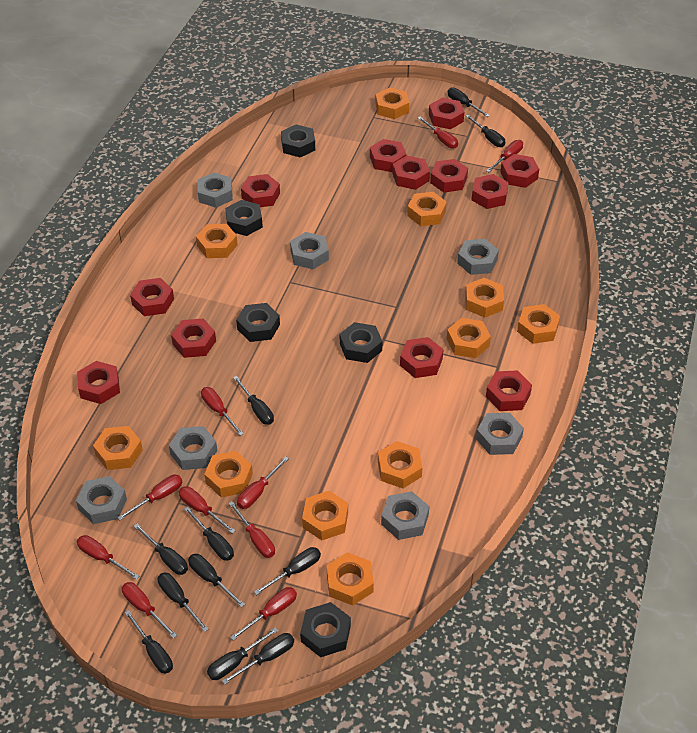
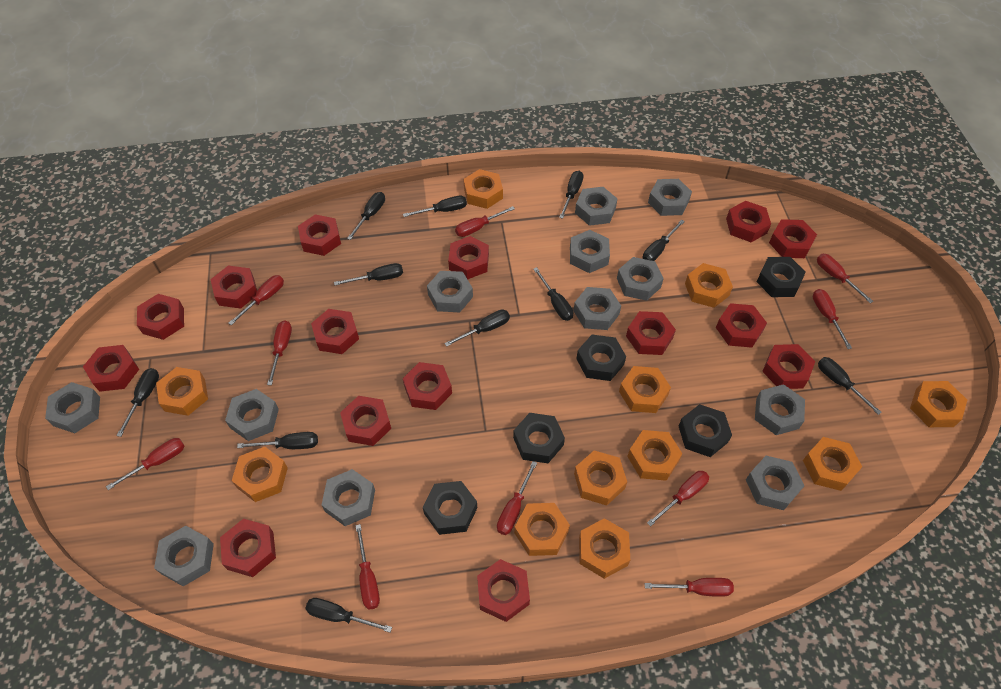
grey nut: [76,476,127,524] [169,426,217,470] [197,172,233,208] [290,232,329,269] [381,491,429,540] [457,239,499,275] [476,413,524,455] = 7 -> [45,382,100,433] [154,526,214,586] [225,389,279,441] [322,469,375,526] [427,271,473,312] [570,230,610,273] [574,287,621,330] [575,187,618,226] [617,257,664,301] [648,179,692,216] [746,456,805,510] [755,384,805,435] = 12
red nut: [77,361,120,404] [130,278,174,316] [171,318,216,358] [241,174,280,207] [370,139,407,172] [392,156,430,190] [400,337,444,378] [429,97,464,129] [430,159,468,192] [472,174,509,209] [486,370,532,411] [500,154,539,188] = 12 -> [83,345,139,392] [137,294,184,340] [210,266,257,309] [220,518,276,577] [298,214,341,256] [311,309,359,354] [340,396,391,446] [403,362,452,410] [448,236,489,279] [477,559,530,622] [626,311,676,355] [716,303,767,348] [726,201,771,242] [762,344,815,389] [769,219,817,258] = 15

